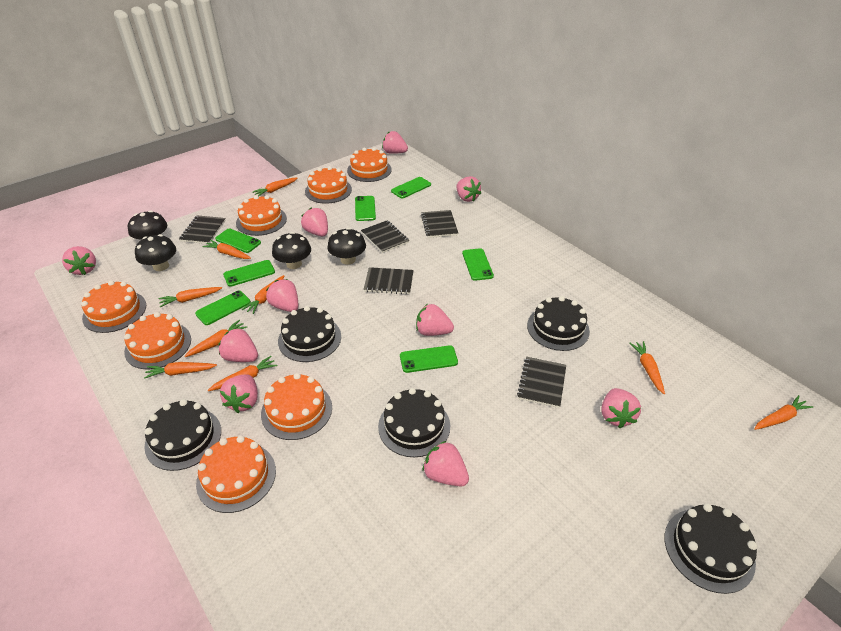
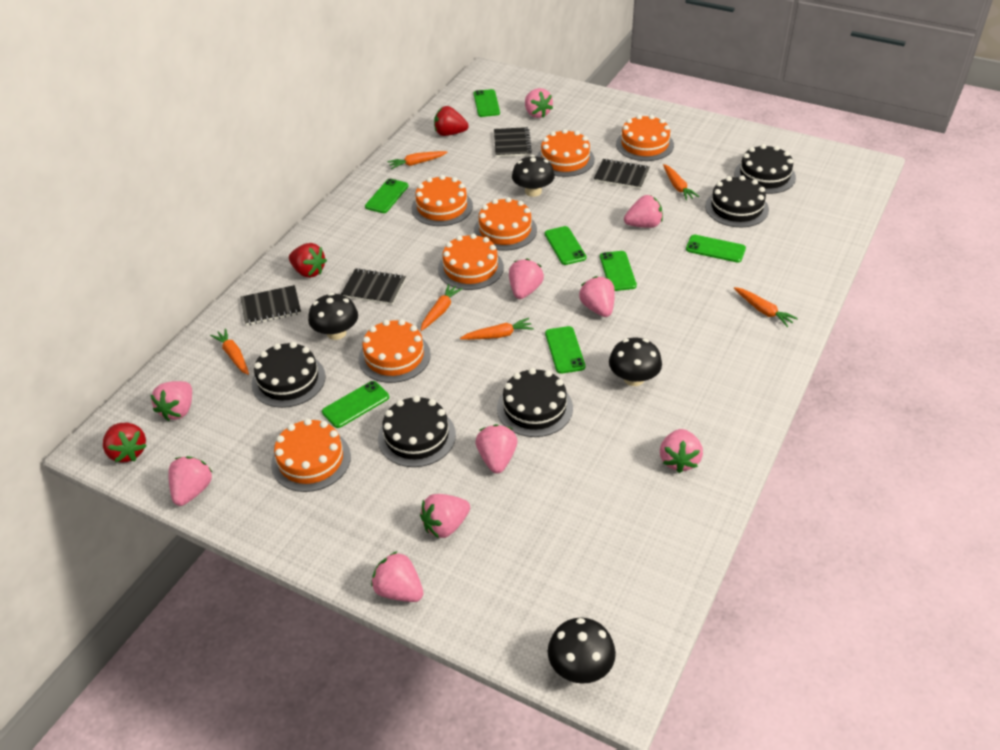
black notebook: [179,215,226,244] [361,220,409,253] [364,267,414,294] [421,210,458,238] [517,357,566,408] = 5 -> [241,285,301,326] [341,268,406,305] [494,127,532,157] [594,159,650,189] = 4
orange carrot: [144,362,217,379] [158,287,222,307] [184,320,247,357] [202,240,251,259] [208,356,277,391] [242,275,284,314] [252,177,297,197] [629,341,665,394] [754,395,813,430] = 9 -> [210,328,249,375] [388,151,448,169] [421,284,463,331] [460,318,534,340] [663,164,699,201] [734,287,798,327] = 6
red strawberry: none = 0 -> [103,423,147,463] [289,243,327,278] [434,106,468,136] = 3

